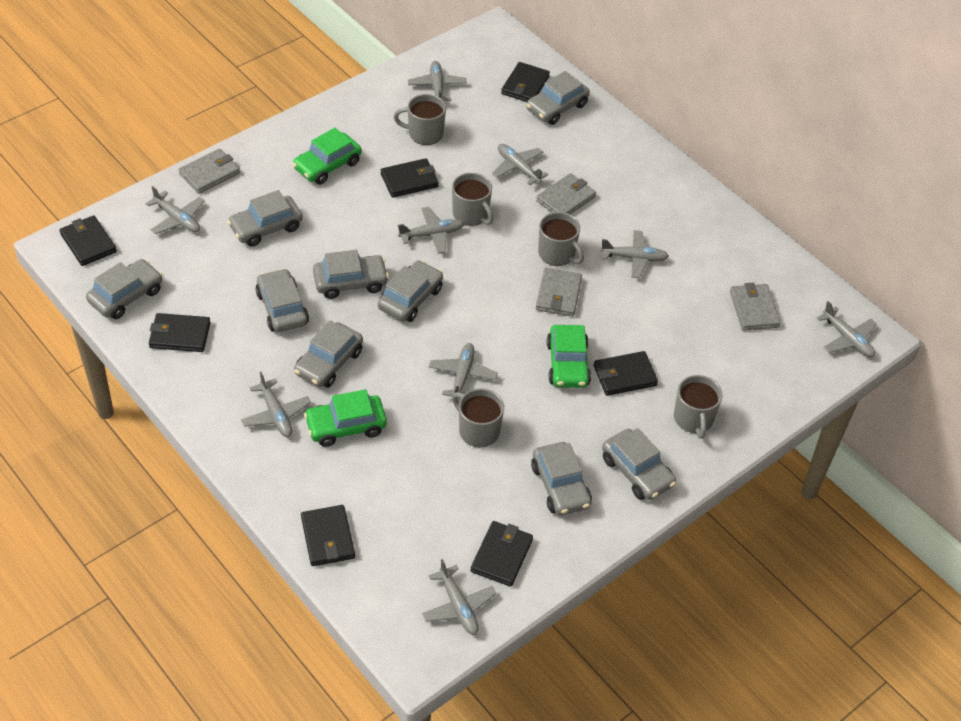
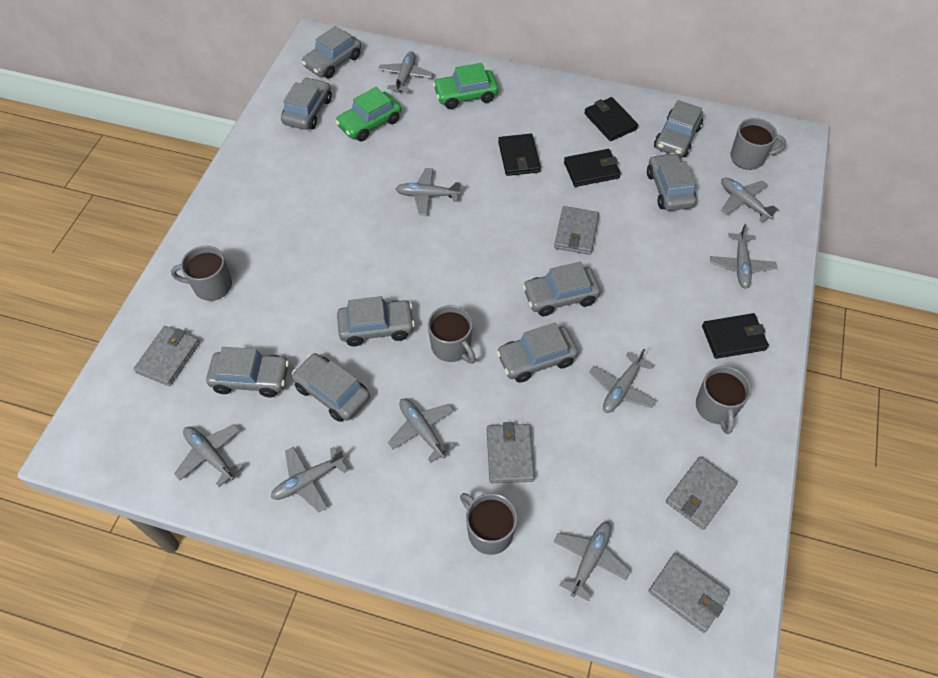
black wallet: [60,215,117,266] [149,313,211,352] [301,505,355,566] [381,158,439,198] [471,521,533,587] [501,62,550,102] [594,351,658,396] = 7 -> [498,134,541,176] [564,149,621,187] [584,97,638,141] [702,313,769,359] = 4
green car: [292,128,361,184] [304,389,387,447] [547,325,591,388] = 3 -> [335,87,401,141] [433,63,498,109] = 2
grey wallet: [178,149,240,194] [536,173,596,214] [536,268,582,317] [730,283,781,331] = 4 -> [133,326,200,386] [487,422,535,483] [554,206,599,255] [649,553,730,633] [666,457,737,530] = 5

